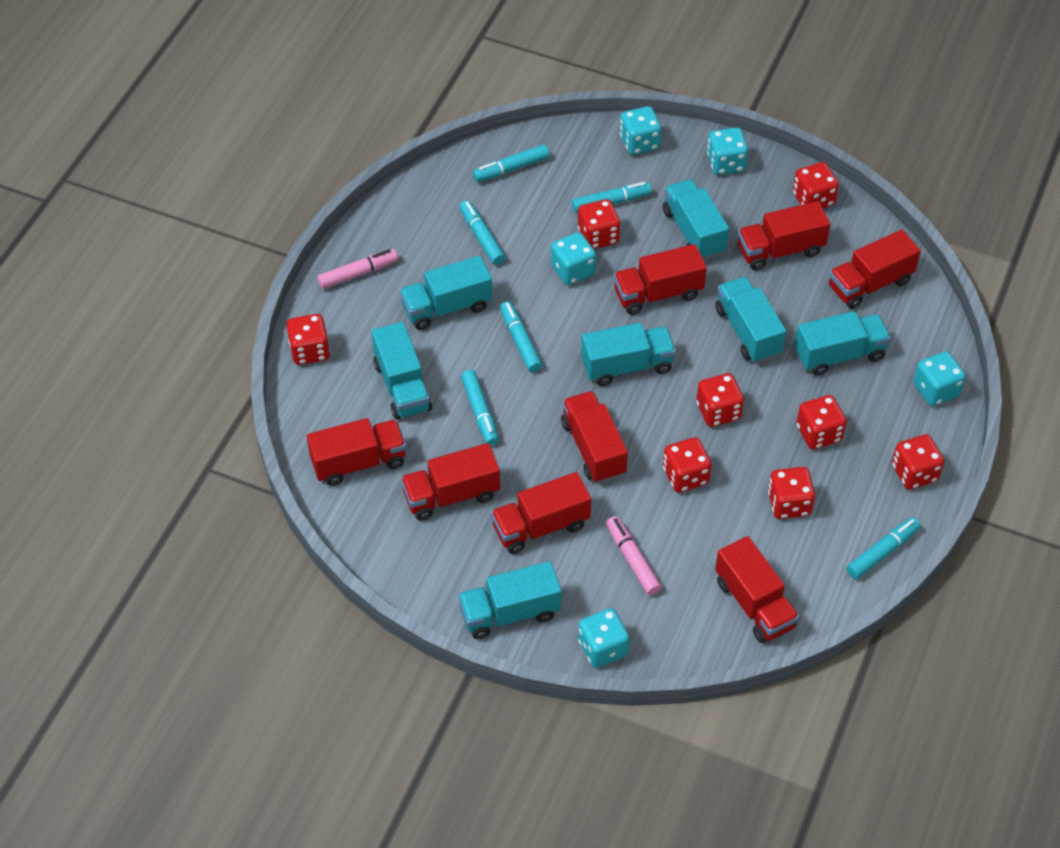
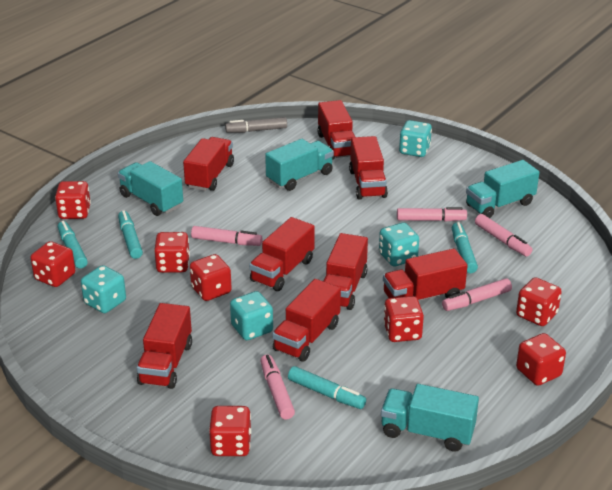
grey marker: none = 0 -> [225,117,287,133] = 1
pink marker: [317,249,398,289] [606,516,662,595] = 2 -> [191,226,262,246] [260,354,295,419] [397,207,467,222] [442,278,512,311] [475,214,532,257] = 5
turquoise dice: [551,232,596,285] [578,608,630,668] [620,106,662,155] [707,127,748,175] [913,351,966,406] = 5 -> [81,265,126,313] [230,291,273,340] [379,222,419,267] [399,120,432,157] = 4
turquoise marker: [459,200,505,265] [461,370,499,446] [473,144,549,182] [500,301,542,372] [572,182,652,213] [847,517,921,579] = 6 -> [58,221,88,268] [118,210,143,259] [288,366,366,409] [452,222,478,273] = 4
turquoise truck: [371,322,432,419] [400,256,492,330] [458,561,562,639] [581,323,676,386] [663,179,729,260] [715,277,786,363] [794,311,891,376] = 7 -> [118,161,183,216] [265,139,334,191] [381,384,479,452] [466,160,539,218] = 4

